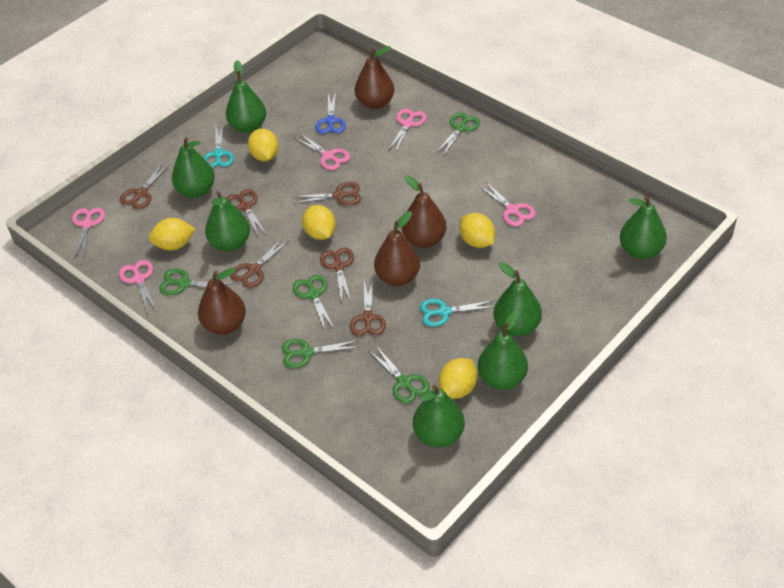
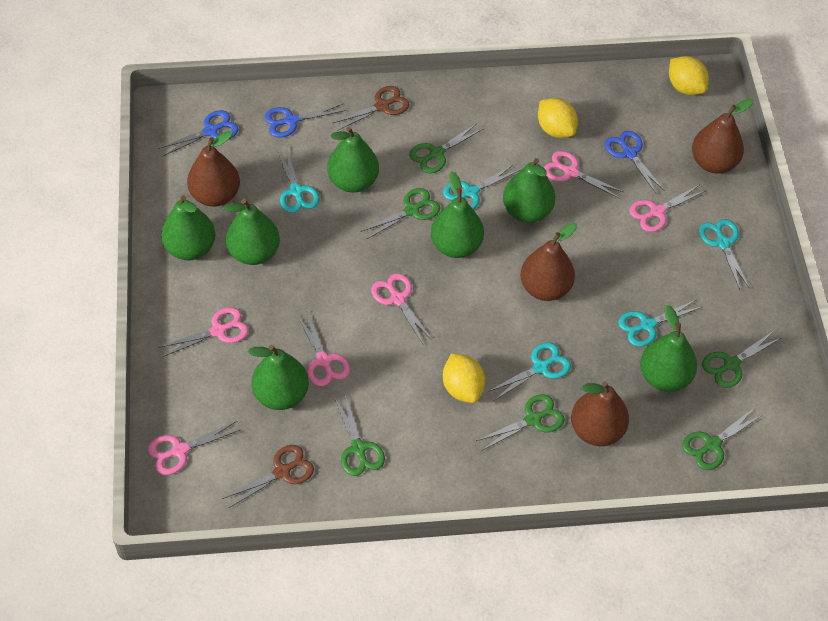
blue scissors: [315,92,346,134] = 1 -> [158,110,239,156] [264,104,346,138] [605,131,665,193] = 3
brown scissors: [120,163,170,209] [227,189,267,235] [230,237,289,288] [292,182,361,205] [320,248,354,302] [350,279,386,336] = 6 -> [223,445,314,508] [333,86,410,131] = 2
green scissors: [159,269,232,295] [282,339,360,368] [293,275,334,330] [369,346,430,404] [436,112,480,156] = 5 -> [334,395,385,476] [361,188,440,240] [409,123,483,173] [476,394,565,450] [682,408,763,470] [702,332,781,388] = 6
pink scissors: [72,207,105,258] [119,260,157,313] [294,133,350,170] [388,109,427,152] [478,181,536,226] = 5 -> [148,421,242,475] [159,307,249,357] [297,312,350,386] [371,273,433,344] [544,151,624,199] [629,184,707,232] = 6
turquoise scissors: [203,123,234,168] [420,299,495,327] = 2 -> [277,146,320,213] [443,164,520,209] [488,342,571,401] [618,299,702,347] [699,219,750,290] = 5
yellow lemon: [149,218,195,250] [248,129,279,161] [302,205,336,240] [439,358,477,399] [459,213,495,248] = 5 -> [443,353,485,403] [538,98,578,138] [669,56,709,95] = 3

